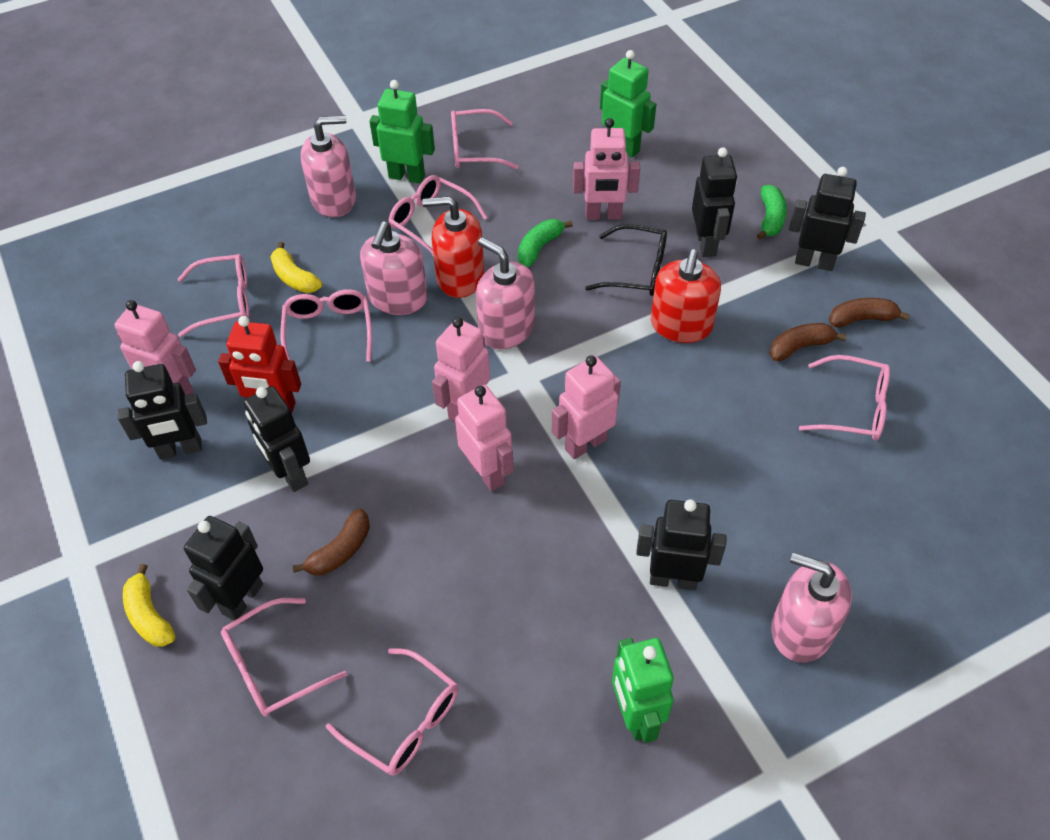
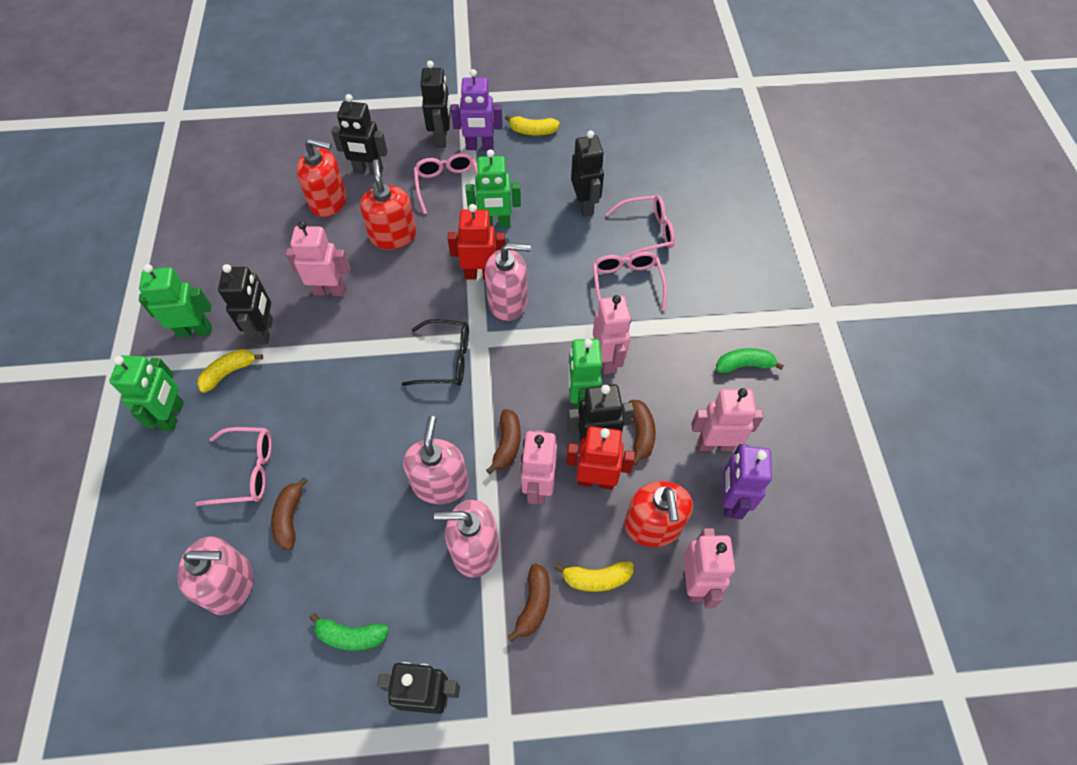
brown banana: [293,509,370,575] [769,323,847,361] [829,298,910,328] = 3 -> [271,477,308,550] [486,409,521,474] [507,563,550,642] [628,400,656,465] = 4
green robot: [369,80,435,184] [600,50,656,158] [612,638,674,743] = 3 -> [109,355,184,431] [139,264,212,338] [466,149,521,228] [568,339,602,410] = 4
pink glasses: [178,254,249,337] [221,598,347,717] [280,289,372,361] [326,648,458,776] [389,175,487,254] [451,109,519,169] [799,355,890,440] = 7 -> [196,427,272,506] [414,153,478,214] [593,252,667,310] [606,195,675,258] = 4
purple robot: none = 0 -> [451,69,503,150] [723,444,772,519] = 2
red robot: [218,316,301,413] = 1 -> [448,204,505,280] [566,426,635,490] = 2
red soap dispenser: [422,196,484,298] [651,249,721,343] = 2 -> [296,138,347,217] [360,159,416,250] [624,481,693,547] = 3
yellow banana: [123,564,175,647] [271,242,322,293] = 2 -> [197,349,263,393] [505,115,560,135] [555,561,634,592] = 3

